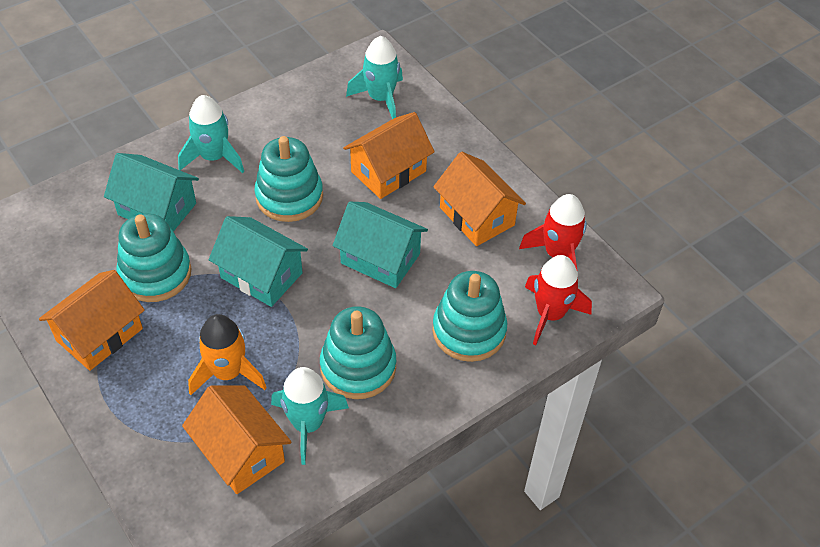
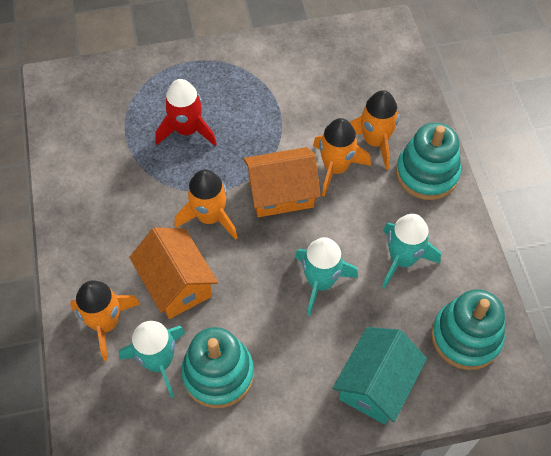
orange house: [39,270,145,371] [182,385,291,494] [343,112,434,199] [433,152,526,246] = 4 -> [129,227,218,319] [243,147,321,217] = 2
orange rocket: [188,314,267,395] = 1 -> [70,280,140,361] [174,169,238,240] [313,118,371,197] [350,90,399,170] = 4
red rocket: [519,194,587,269] [525,255,592,345] = 2 -> [155,79,217,146] = 1
turquoise house: [104,153,199,232] [209,216,308,307] [333,202,428,288] = 3 -> [333,327,427,425] = 1
turquoise stacking toy: [116,213,191,302] [254,136,323,222] [320,306,396,399] [432,271,508,362] = 4 -> [181,327,254,408] [396,123,461,200] [431,289,505,370] = 3

